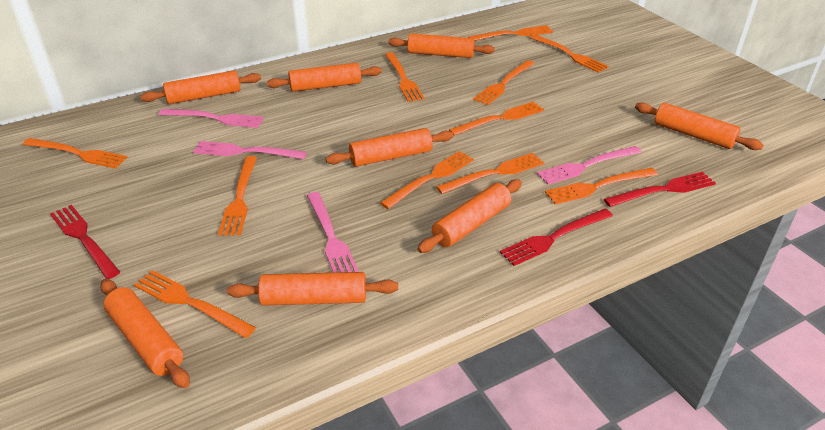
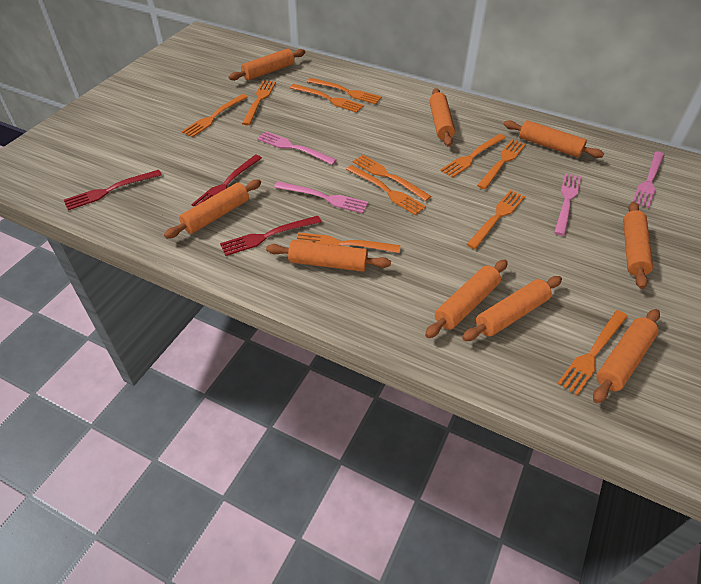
orange rolling pin: [100,279,190,388] [141,71,261,104] [227,272,398,305] [267,63,382,92] [325,128,454,167] [388,33,495,58] [417,179,522,253] [635,102,763,150] = 8 -> [164,179,261,239] [229,49,305,81] [266,240,391,272] [425,260,508,338] [429,88,455,147] [462,276,562,341] [504,120,604,158] [593,309,660,403] [623,202,653,289] = 9

